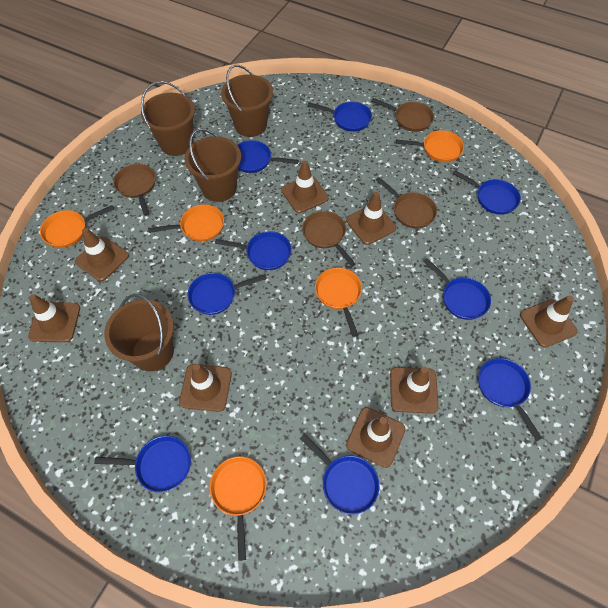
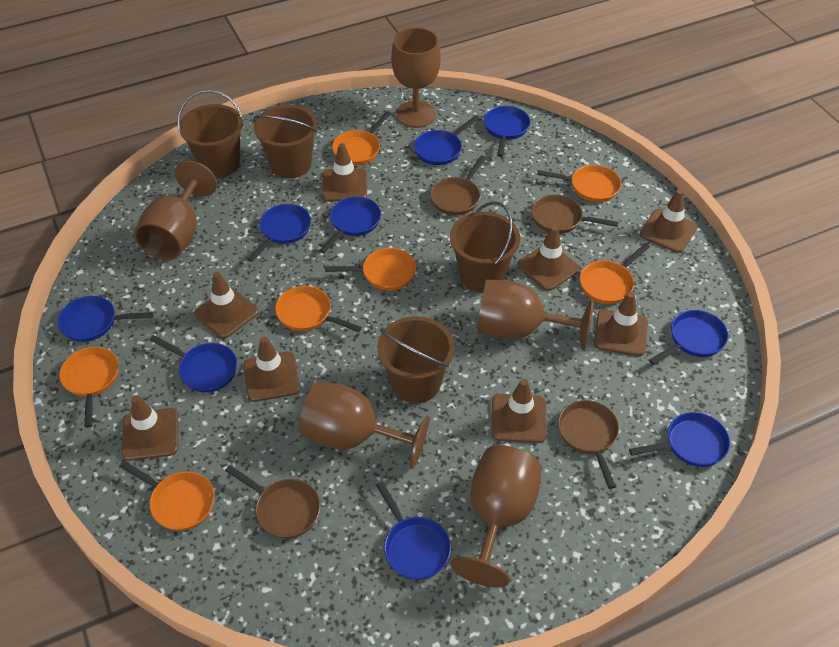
brown goblet: none = 0 -> [134,161,217,260] [299,381,430,469] [391,27,441,128] [451,445,542,587] [477,280,594,349] = 5
orange pan: [40,205,114,248] [148,204,224,241] [210,456,267,561] [315,268,362,337] [396,130,464,162] = 5 -> [59,347,119,428] [119,461,215,531] [275,286,362,332] [325,248,416,291] [332,111,391,165] [537,165,621,202] [580,243,650,304] = 7

